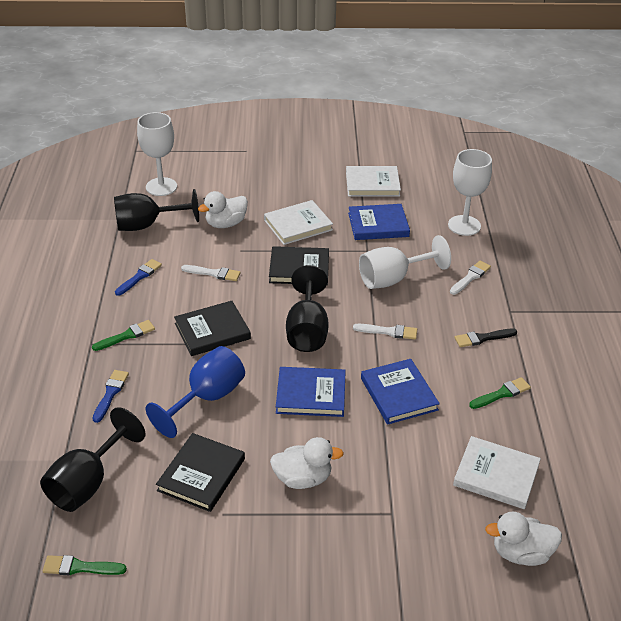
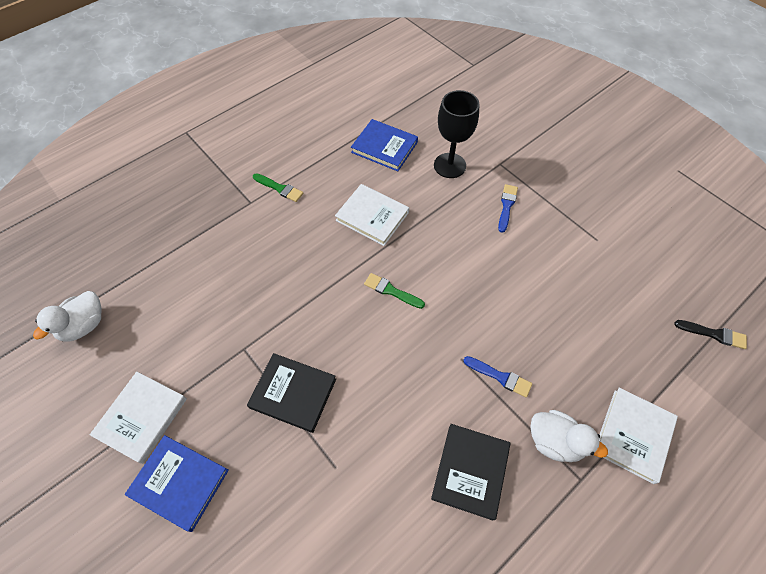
black book: [156,433,245,512] [174,301,251,356] [269,246,329,285] = 3 -> [247,353,336,433] [431,424,510,521] = 2
black goblet: [40,407,146,512] [114,189,199,231] [286,265,329,352] = 3 -> [434,90,480,178] = 1
blue book: [276,367,346,417] [348,204,410,240] [361,359,440,425] = 3 -> [125,435,229,532] [351,119,418,171] = 2
blue goblet: [146,346,245,438] = 1 -> none = 0
green brush: [43,555,127,575] [92,320,155,351] [469,377,531,409] = 3 -> [253,173,303,202] [364,273,425,309] = 2
white brush: [181,265,241,281] [353,324,417,340] [450,261,491,295] = 3 -> none = 0
white duck: [198,191,248,228] [270,437,344,489] [485,512,562,566] = 3 -> [33,291,102,341] [530,410,608,462] = 2
white goblet: [137,112,177,196] [359,235,451,289] [448,149,492,236] = 3 -> none = 0

